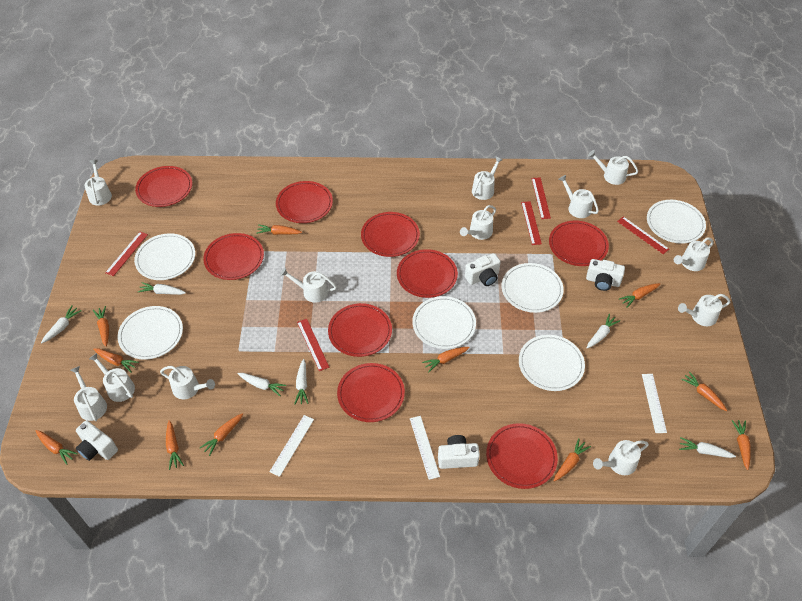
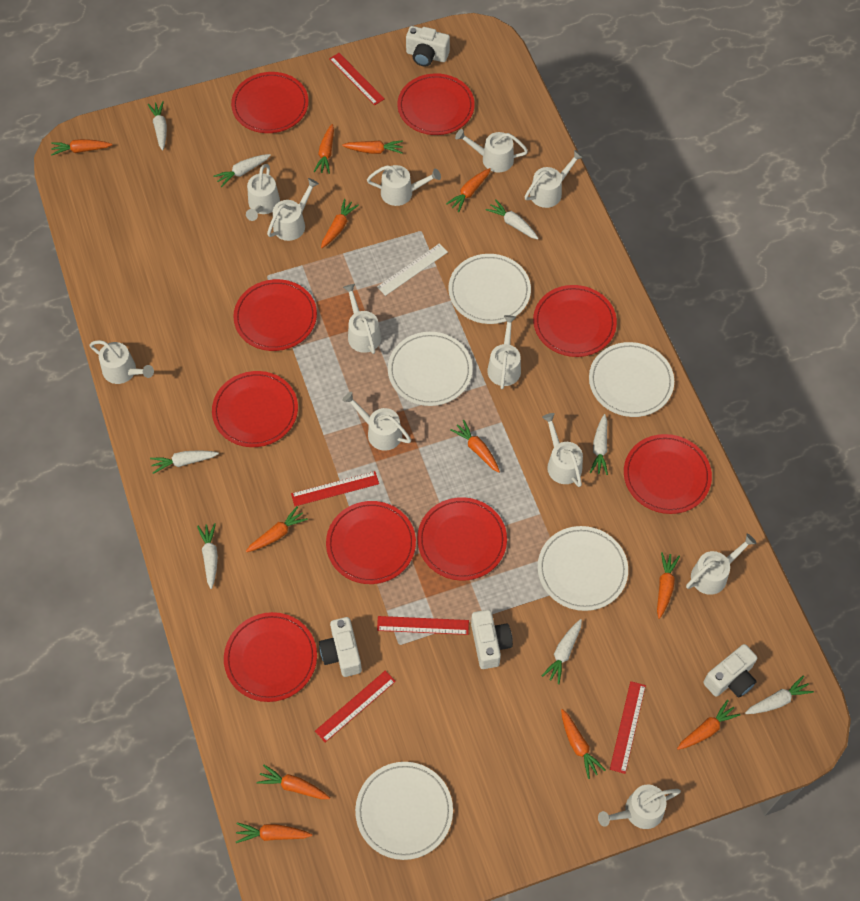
orange carrot: [35,430,78,465] [93,306,109,347] [94,348,139,373] [166,420,184,470] [200,413,243,456] [256,224,302,235] [422,347,470,372] [554,438,591,482] [619,283,660,308] [681,372,727,411] [731,420,751,470] = 11 -> [51,139,112,155] [236,822,312,843] [246,506,308,552] [257,765,330,799] [314,124,334,174] [321,199,359,248] [342,140,403,154] [446,168,491,212] [450,420,500,473] [561,709,605,779] [657,552,680,619] [677,700,740,750] = 12
white carrot: [41,306,81,343] [138,282,186,295] [237,373,286,396] [294,359,309,404] [587,314,620,349] [679,437,736,458] = 6 -> [148,101,167,150] [150,450,219,474] [197,523,218,589] [213,154,271,187] [486,200,539,239] [542,619,582,684] [590,414,608,475] [745,675,814,714] = 8
white plate: [118,306,183,360] [134,233,195,280] [412,296,476,349] [502,263,564,313] [519,335,585,391] [647,200,706,244] = 6 -> [355,762,453,860] [388,332,473,406] [448,254,531,324] [538,526,628,611] [589,342,674,417] = 5
white ruler: [270,415,314,477] [410,416,440,480] [642,374,667,433] = 3 -> [377,243,448,296] = 1

